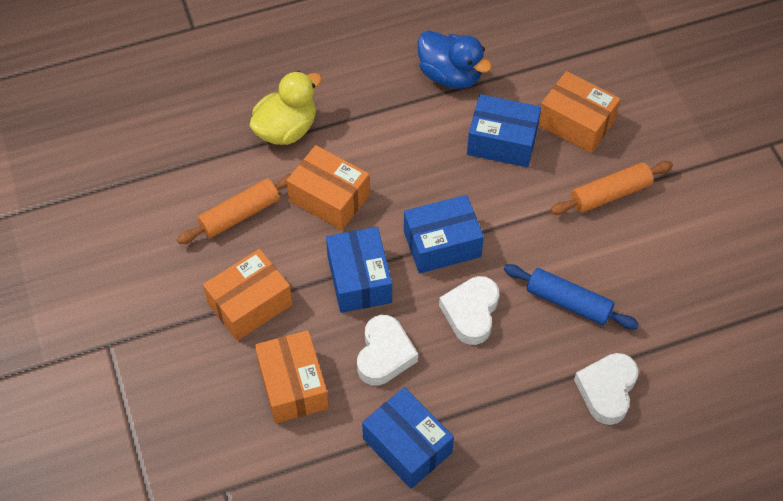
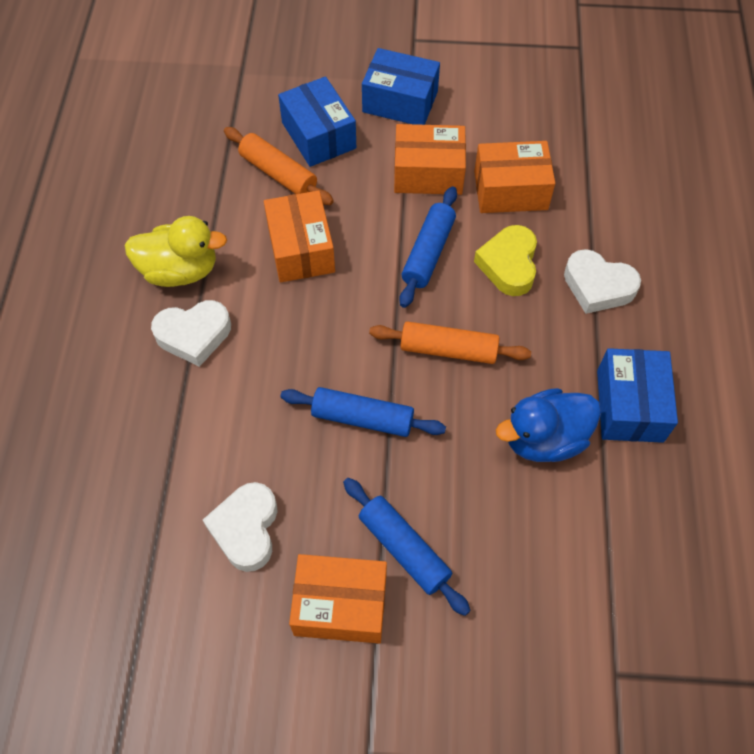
blue box: [326,227,392,313] [362,387,454,489] [404,195,484,273] [467,94,541,167] = 4 -> [278,76,356,167] [362,48,440,125] [597,348,678,443] = 3
blue rolling pin: [504,264,639,329] = 1 -> [280,387,446,437] [343,478,470,616] [399,186,457,308] = 3
yellow heart: none = 0 -> [474,225,537,296] = 1

